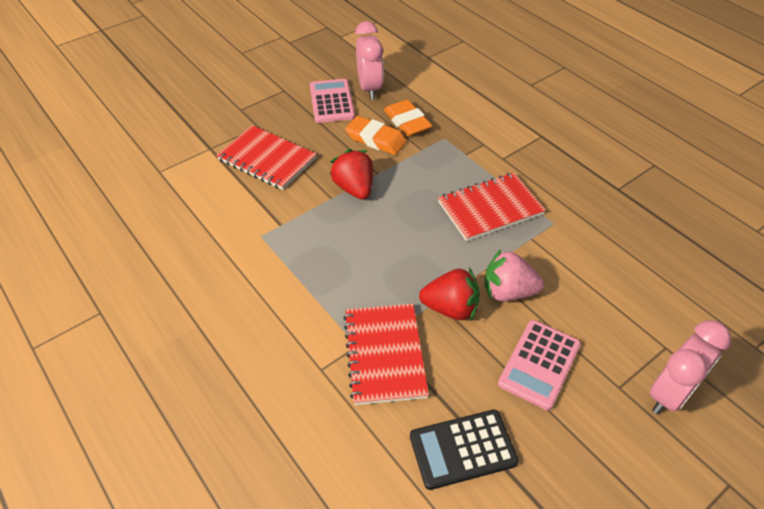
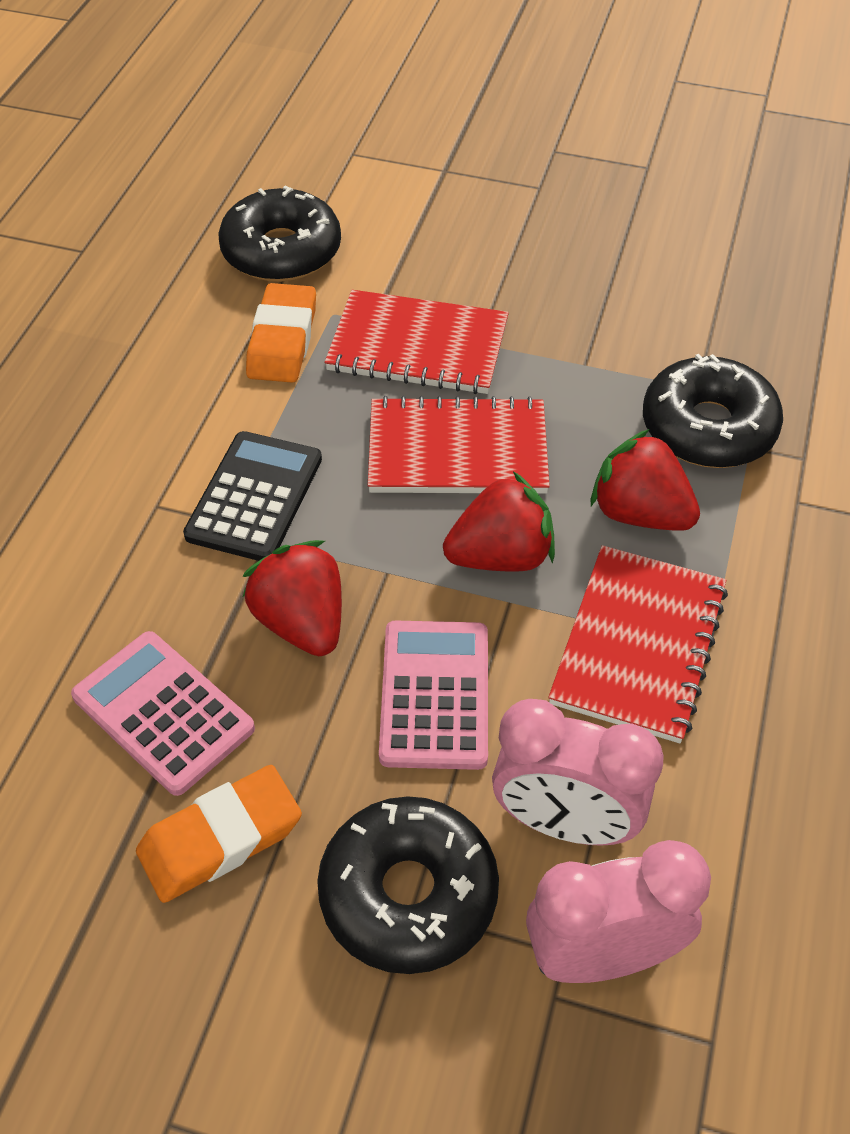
black donut: none = 0 -> [218,186,341,282] [317,796,499,974] [643,354,783,468] = 3
pink strawberry: [485,249,544,301] = 1 -> none = 0
red strawberry: [329,149,373,200] [419,268,480,321] = 2 -> [242,540,342,656] [443,472,555,572] [591,429,700,531] = 3

